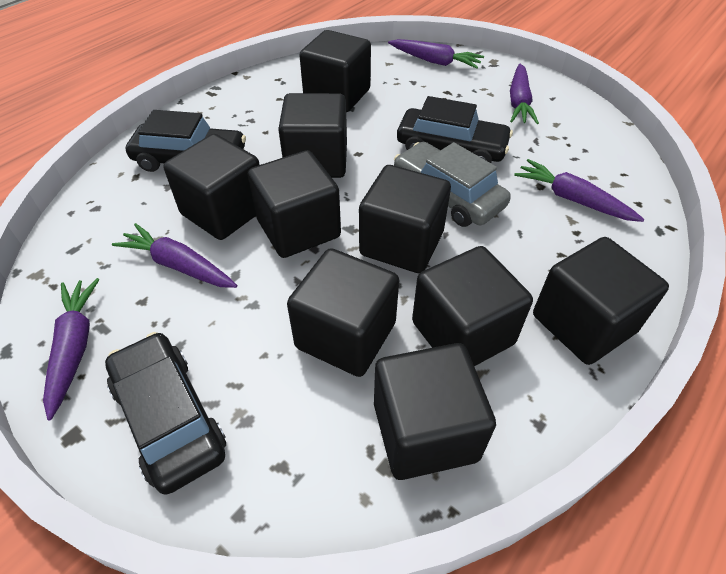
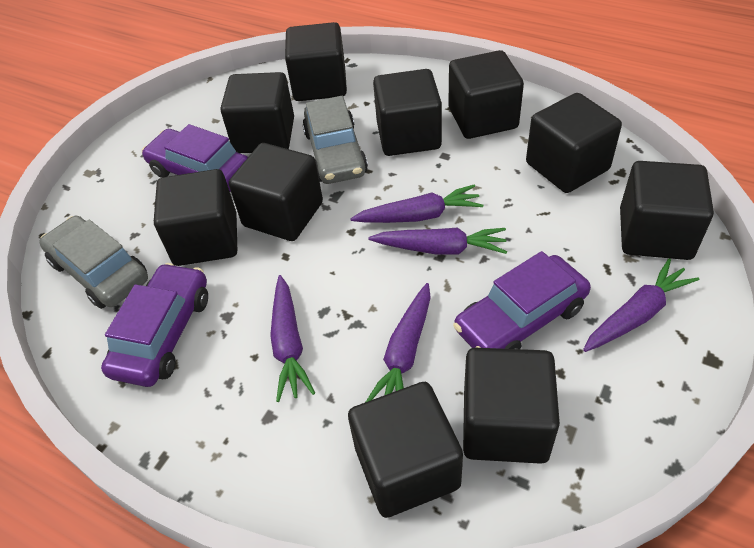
black car: [105,332,226,494] [126,110,246,172] [397,96,513,163] = 3 -> none = 0
black cube: [163,134,260,240] [248,150,341,258] [278,93,347,178] [287,248,399,377] [299,30,371,112] [359,165,451,273] [374,343,496,480] [412,246,533,366] [533,237,669,365] = 9 -> [154,169,237,266] [221,72,294,153] [229,143,323,241] [285,22,347,101] [348,382,463,518] [373,69,442,156] [448,50,524,139] [463,348,560,464] [526,93,622,193] [620,161,714,260] = 10
grey car: [394,142,511,227] = 1 -> [39,216,148,309] [302,96,368,184] = 2
purple car: none = 0 -> [101,263,208,387] [142,124,248,192] [453,251,591,349] = 3

